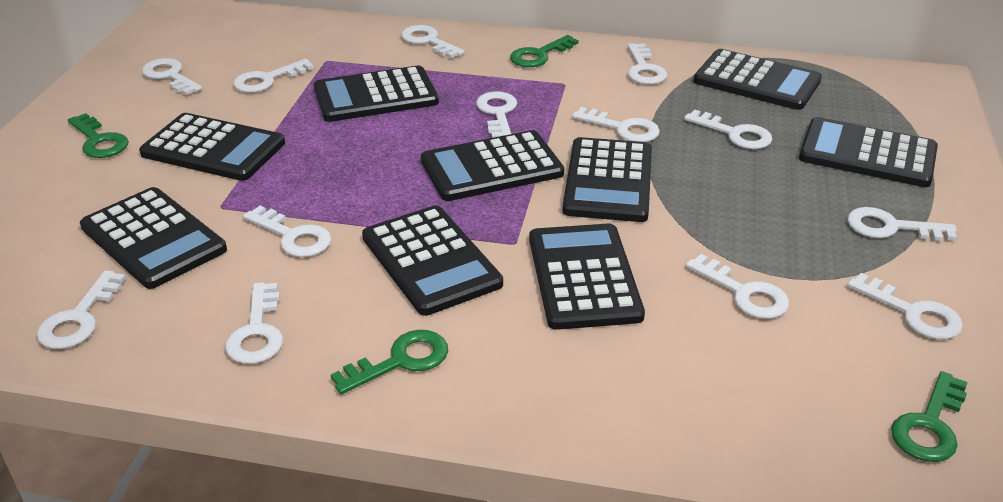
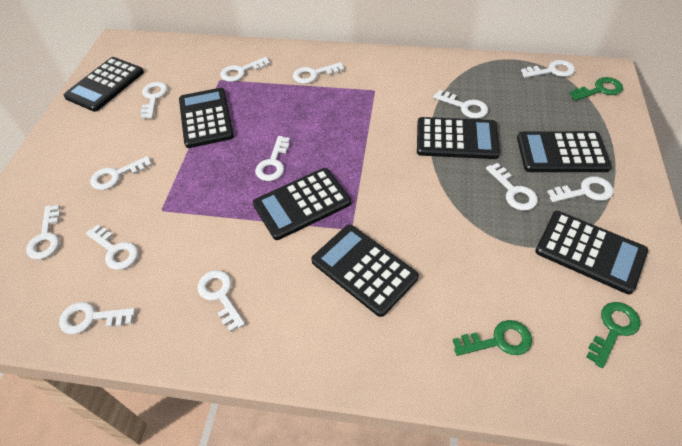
black calculator: [80,187,227,289] [139,113,285,181] [313,66,439,122] [362,205,503,316] [421,130,564,201] [529,223,645,330] [562,137,652,222] [693,49,822,110] [799,117,938,187] = 9 -> [64,57,144,112] [179,88,234,148] [253,168,351,240] [311,225,419,317] [417,117,500,159] [517,131,612,172] [535,211,648,294] = 7
green key: [68,113,129,158] [331,330,448,394] [510,35,579,67] [891,371,968,462] = 4 -> [453,320,532,356] [569,77,623,101] [586,302,640,368] = 3

